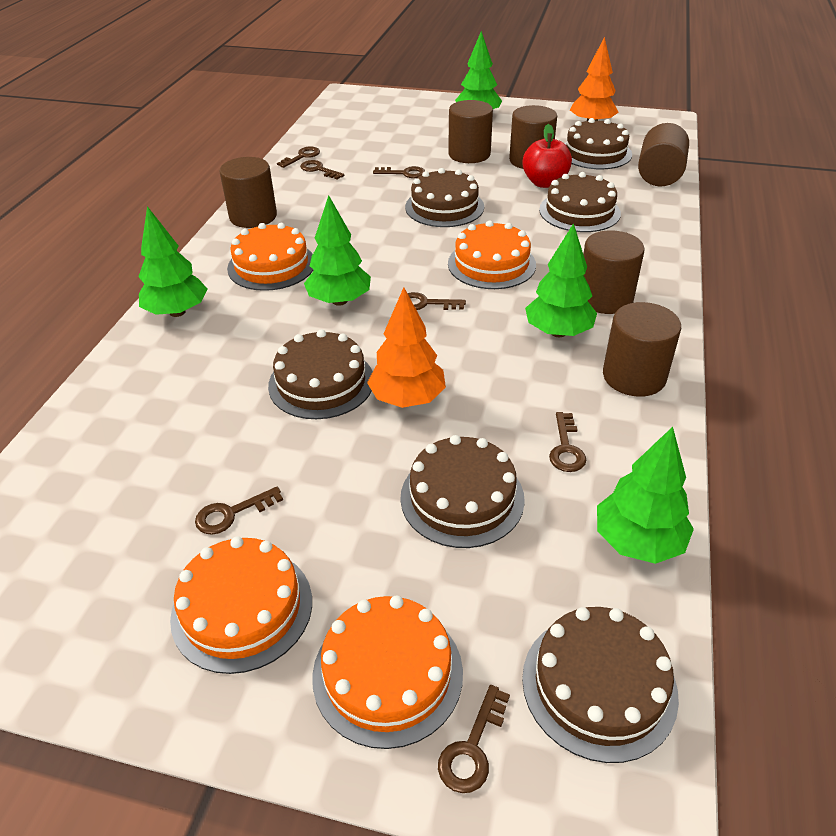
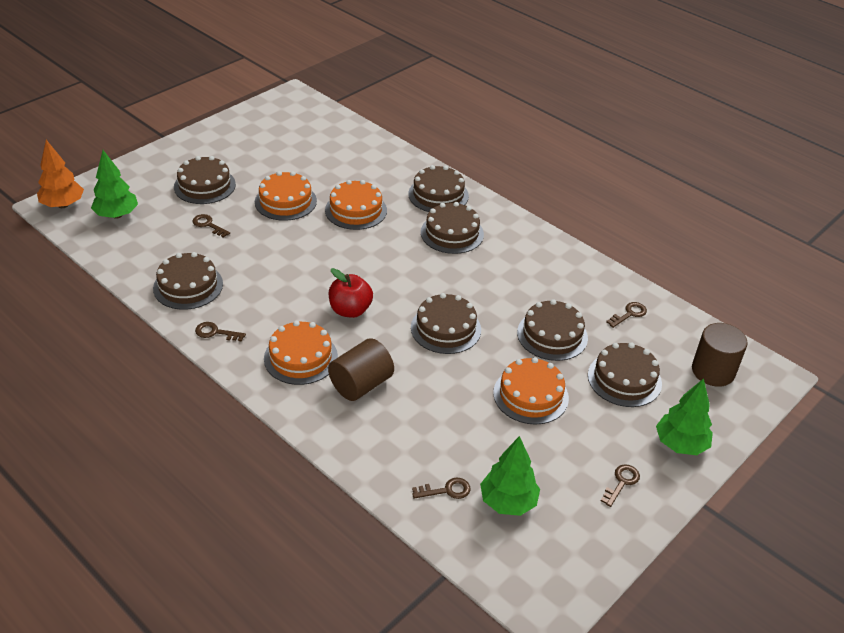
brown cake: [268,329,373,419] [400,435,525,548] [405,168,484,227] [522,607,679,763] [539,172,621,232] [564,118,632,169] = 6 -> [153,252,223,310] [174,156,236,204] [408,165,469,212] [411,293,481,354] [421,202,484,254] [517,299,588,361] [588,342,662,407] = 7
brown cylinder: [220,157,277,228] [448,100,493,163] [509,105,557,169] [583,230,645,314] [603,302,681,397] [638,123,689,187] = 6 -> [328,338,394,401] [692,323,748,387] = 2
brown key: [195,487,283,535] [277,146,320,168] [300,160,345,179] [373,166,425,178] [408,292,466,310] [438,685,510,793] [549,412,586,472] = 7 -> [192,214,230,238] [195,322,246,342] [412,477,471,499] [601,464,640,507] [606,302,647,328] = 5
green tree: [138,206,207,317] [304,195,371,306] [455,31,502,109] [525,223,597,337] [597,427,694,564] = 5 -> [91,150,138,219] [480,436,540,516] [656,378,713,455] = 3
orange tree: [367,287,446,408] [570,37,619,121] = 2 -> [37,140,84,208] = 1

